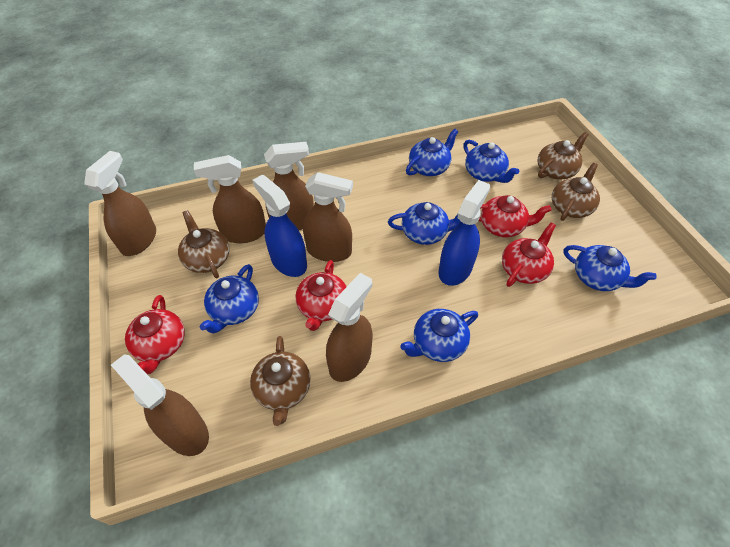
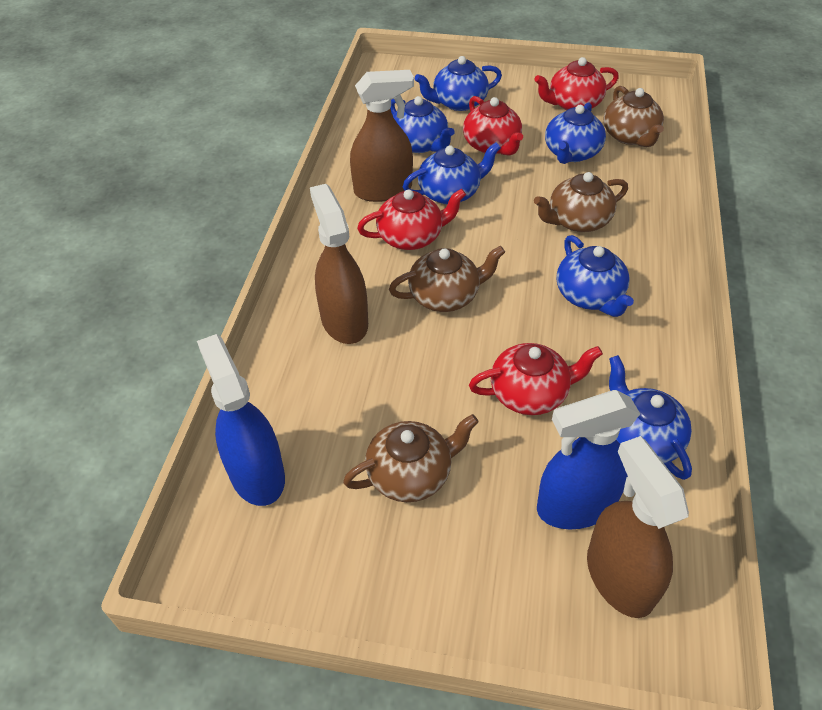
brown spray bottle: [84,151,156,256] [111,354,209,456] [194,155,266,243] [264,142,314,230] [303,172,353,262] [326,273,372,382] = 6 -> [310,184,368,344] [350,70,414,202] [587,436,689,618] = 3

